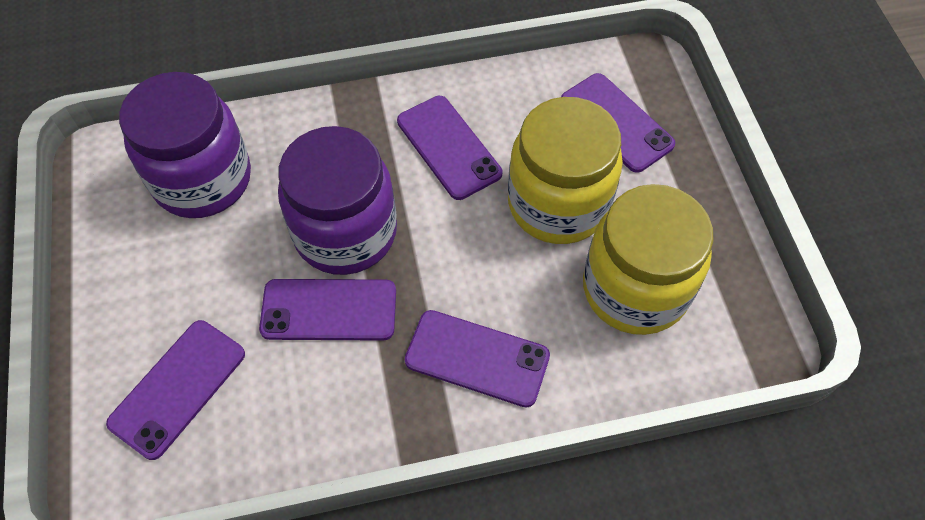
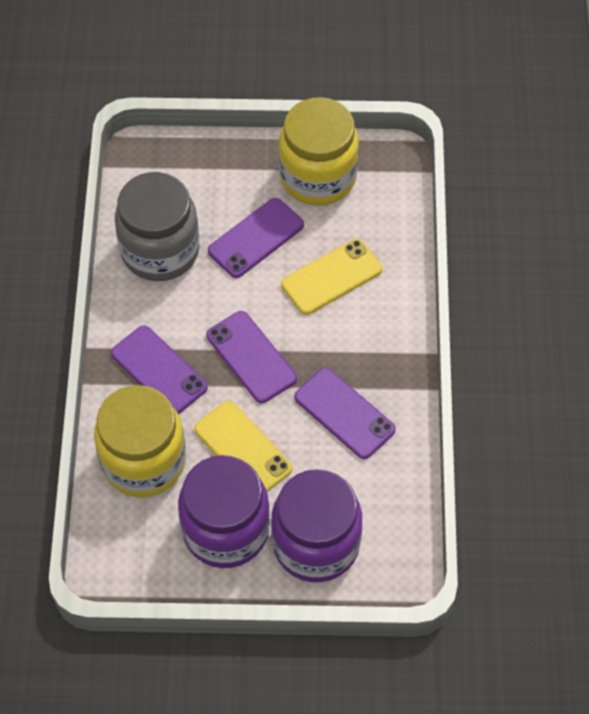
grey jar: none = 0 -> [115,172,199,281] = 1
purple phone: [106,320,245,460] [259,279,396,341] [397,96,502,200] [405,310,550,407] [561,73,675,173] = 5 -> [111,325,208,414] [206,311,297,403] [208,198,304,278] [294,368,396,459] = 4
yellow phone: none = 0 -> [194,401,292,492] [281,239,382,315] = 2

